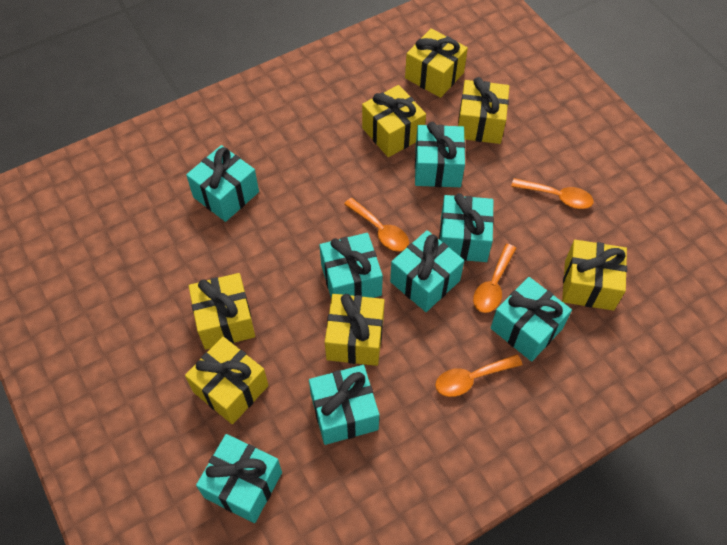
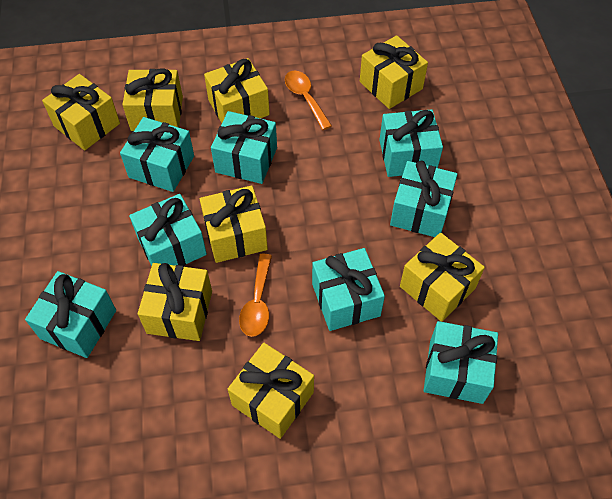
orange spoon: [344,198,409,252] [435,354,522,397] [473,244,516,313] [511,178,593,209] = 4 -> [239,254,272,337] [285,71,332,130] = 2
yellow gift: [185,337,269,424] [189,273,255,350] [325,294,385,366] [362,85,426,157] [405,29,468,98] [458,77,509,144] [562,240,627,311] = 7 -> [42,74,120,150] [122,68,183,131] [138,263,212,341] [200,186,268,263] [204,58,270,123] [228,343,314,439] [360,35,428,109] [400,233,485,322] = 8

